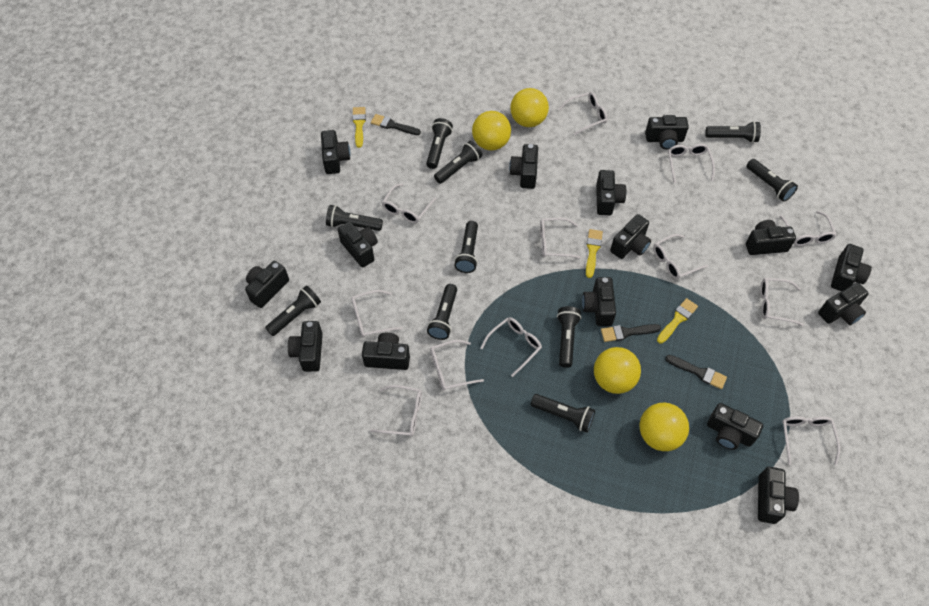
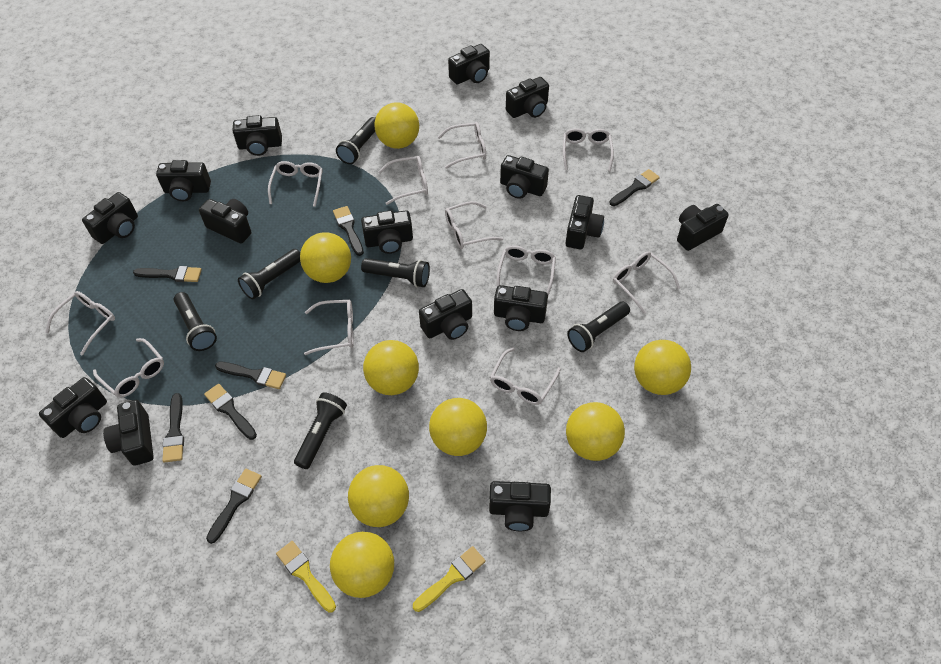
black brush: [371,114,421,135] [601,324,661,342] [665,355,727,389] = 3 -> [133,266,202,282] [162,393,184,463] [204,384,257,440] [206,469,262,544] [215,362,286,389] [333,206,364,256] [609,169,660,206] = 7
black flashlight: [265,286,321,336] [326,205,383,231] [426,118,453,169] [427,284,457,340] [434,141,482,184] [454,221,478,273] [531,394,595,433] [557,306,581,368] [705,121,761,143] [746,159,798,202] = 10 -> [174,292,217,351] [238,249,300,300] [294,392,347,469] [336,117,375,164] [361,258,430,287] [567,302,630,352] = 6
white glasses: [351,290,402,337] [370,385,422,437] [382,184,436,223] [430,340,484,390] [480,317,542,377] [540,218,582,259] [559,92,607,135] [653,234,708,279] [668,144,715,183] [760,278,804,326] [779,211,837,246] [782,416,840,465] = 12 -> [45,291,115,356] [93,338,164,398] [268,161,323,207] [304,300,354,355] [379,156,428,205] [437,122,486,169] [445,201,503,249] [490,348,561,405] [497,245,556,296] [563,128,614,171] [613,251,680,314] = 11
yellow ball: [472,111,511,150] [510,88,549,127] [594,347,641,394] [640,403,689,451] = 4 -> [300,232,351,283] [330,532,394,598] [348,465,409,527] [363,340,419,395] [375,102,419,149] [429,398,487,456] [566,402,625,461] [634,340,691,395] = 8
yellow brush: [352,107,366,148] [586,229,603,278] [657,298,698,344] = 3 -> [276,541,336,613] [413,546,486,612] = 2

